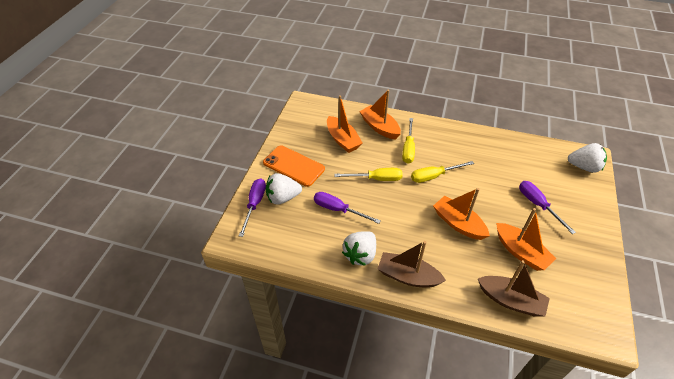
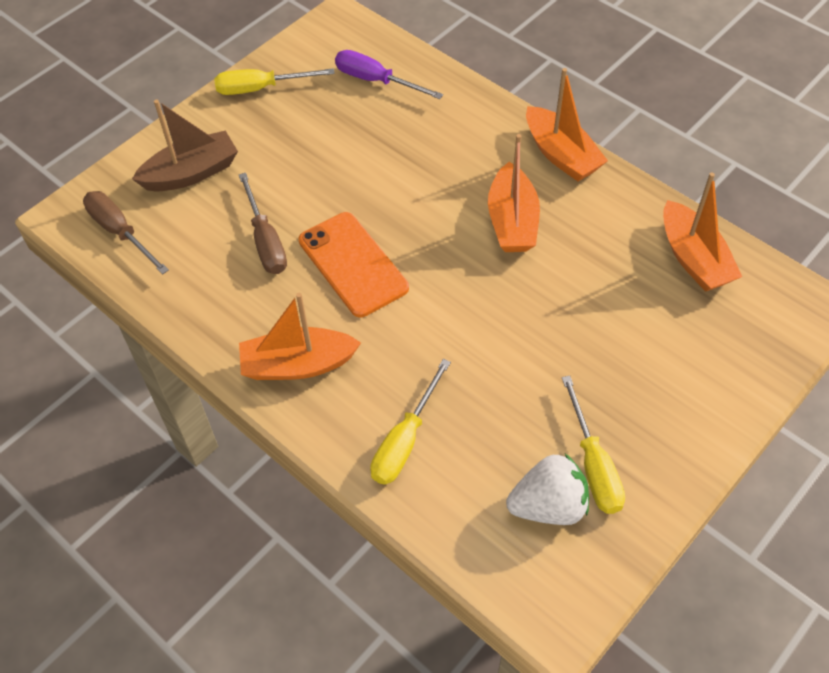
brown boat: [377,241,446,287] [478,260,550,316] = 2 -> [132,100,238,192] = 1
brown screwdriver: none = 0 -> [83,191,169,275] [239,173,287,274] = 2
purple screwdriver: [239,178,266,237] [314,192,381,224] [519,181,576,234] = 3 -> [335,50,443,99] = 1
white strawberry: [266,173,302,205] [342,231,376,266] [568,143,607,173] = 3 -> [506,454,589,525] = 1

